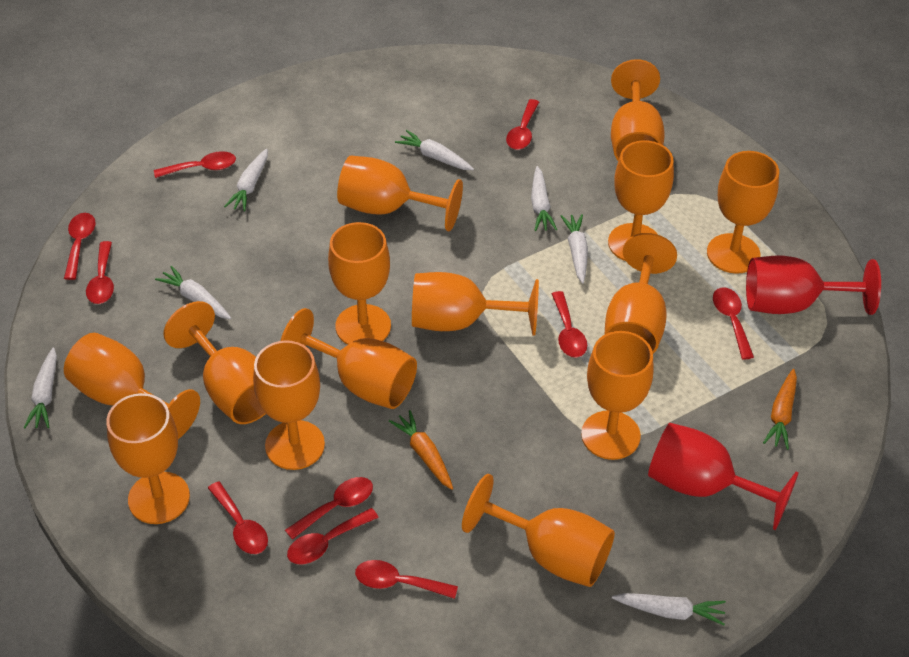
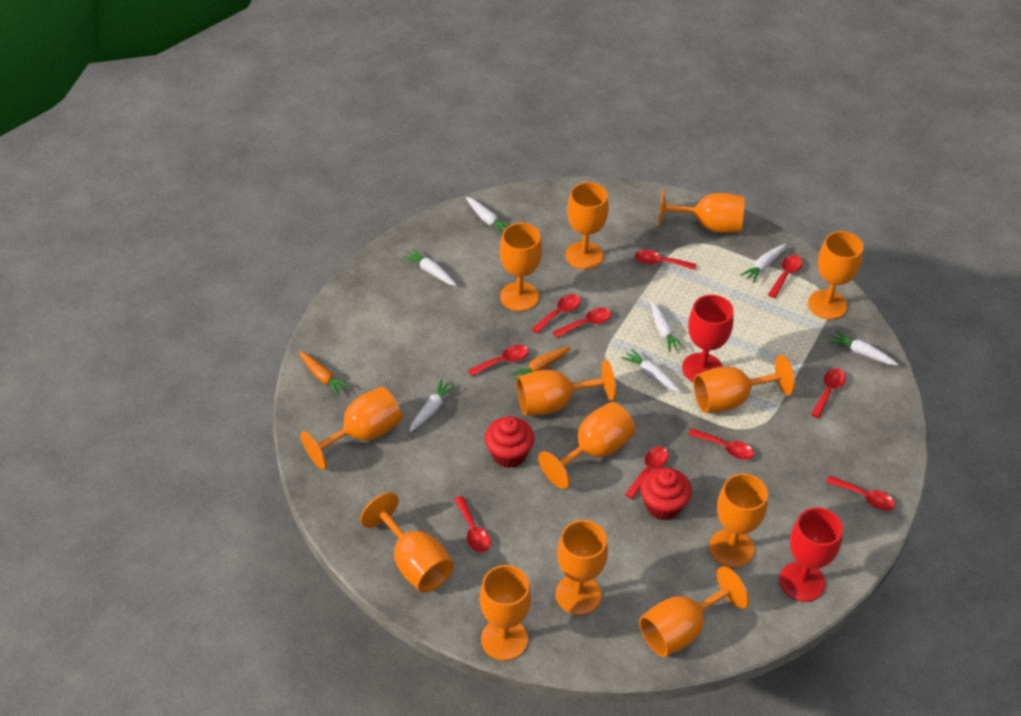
orange goblet: [64,333,200,439] [106,393,190,524] [163,301,266,424] [253,340,325,470] [280,308,417,409] [328,222,391,344] [337,156,463,231] [412,272,539,335] [462,474,615,587] [581,331,654,460] [605,233,677,353] [608,140,674,261] [611,59,665,161] [707,151,779,274] = 14 -> [301,387,402,470] [360,492,454,593] [480,565,531,661] [500,223,542,311] [517,360,616,416] [538,402,635,489] [555,520,608,615] [565,182,609,269] [639,566,749,657] [658,188,745,233] [694,355,795,413] [709,473,768,568] [808,231,864,320] = 13
red cupcake: none = 0 -> [485,416,535,468] [640,468,692,520] = 2

